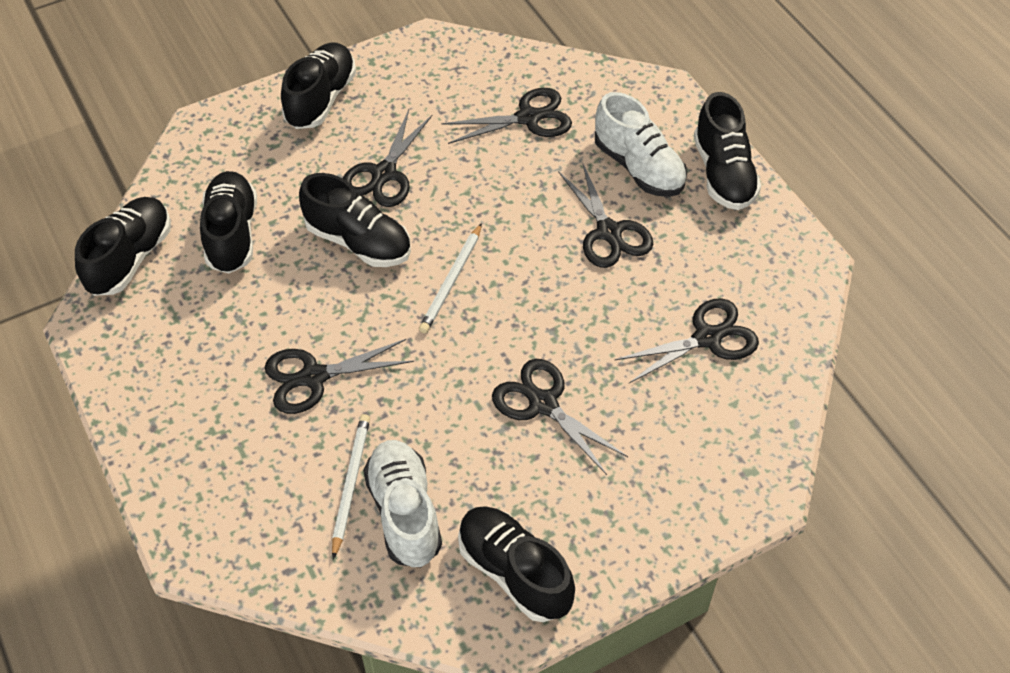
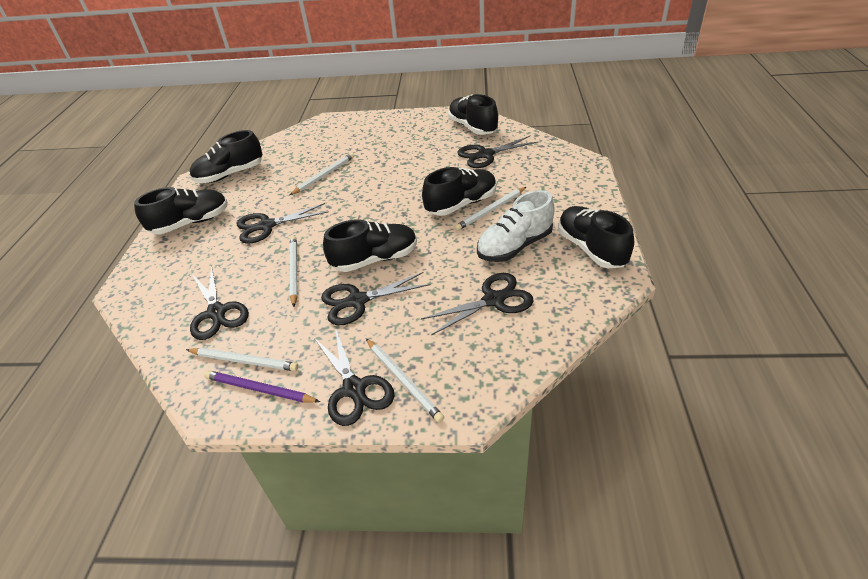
purple pencil: none = 0 -> [204,370,320,403] = 1
white pencil: [332,414,370,559] [419,223,482,333] = 2 -> [186,348,299,371] [290,153,354,195] [290,236,298,307] [366,338,444,423] [455,187,526,231] = 5
white shoe: [363,440,442,567] [595,92,687,197] = 2 -> [477,190,555,262] = 1

